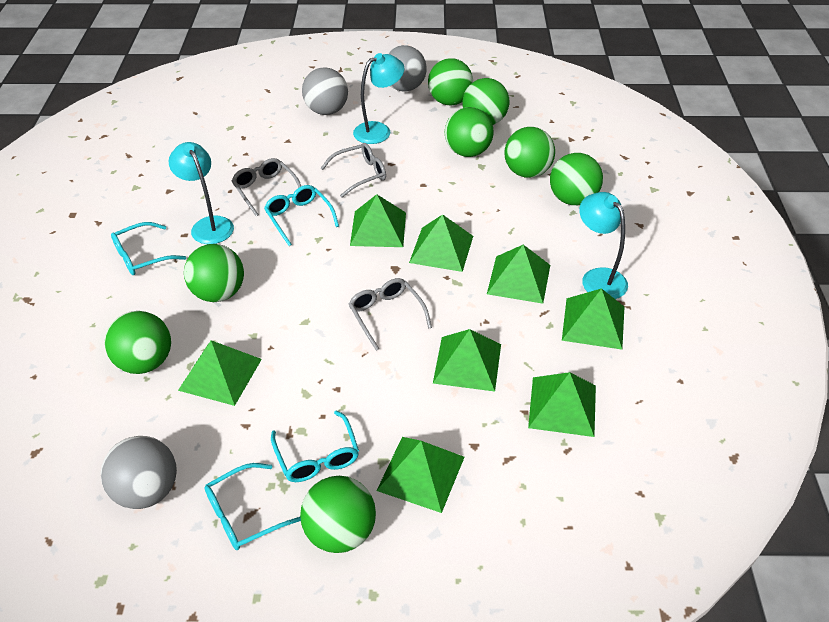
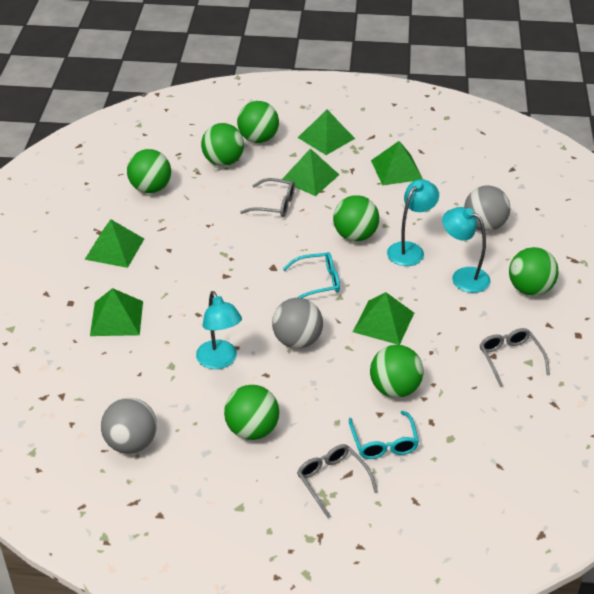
green ball: [105,311,171,374] [184,244,244,302] [300,476,376,553] [428,58,473,105] [444,107,494,157] [463,78,509,125] [504,127,555,178] [550,153,603,205] = 8 -> [127,149,171,193] [201,123,244,166] [224,385,279,440] [237,101,279,143] [333,195,379,242] [370,345,424,398] [509,247,558,296] = 7
green pyramid: [178,340,262,406] [350,194,406,247] [376,437,464,513] [409,214,473,272] [433,329,501,392] [487,245,550,304] [528,372,596,437] [562,288,624,350] = 8 -> [85,219,144,268] [90,288,143,336] [282,148,339,196] [298,110,355,155] [353,292,414,345] [371,141,423,185] = 6
turquoise glasses: [111,222,186,275] [205,463,301,550] [264,185,339,246] [271,410,359,482] = 4 -> [283,252,340,298] [349,411,419,459] = 2

